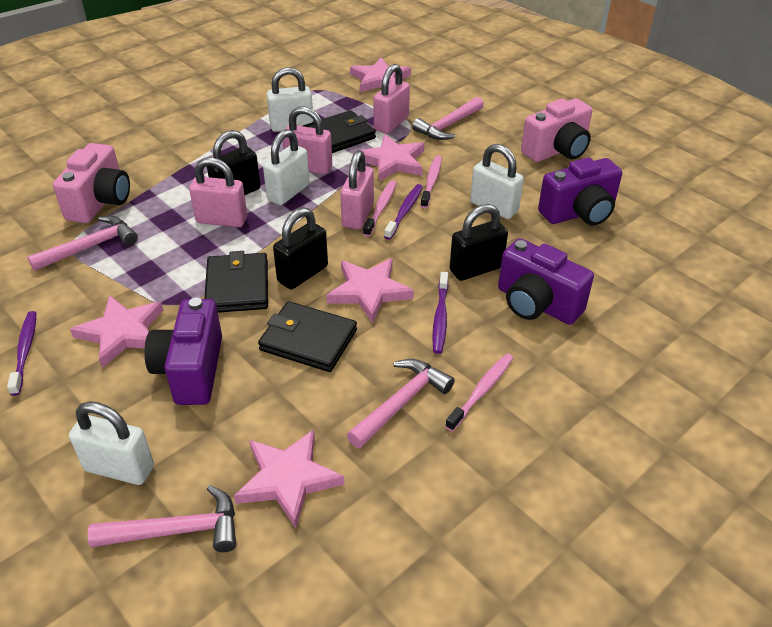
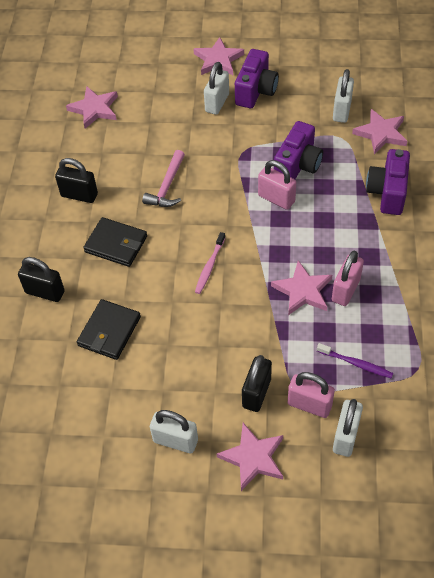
black wallet: [204,251,268,313] [258,301,357,372] [303,110,376,153] = 3 -> [77,299,141,360] [83,217,147,267] = 2
pink camera: [53,143,130,223] [521,99,593,162] = 2 -> none = 0
pink hammer: [27,216,138,271] [88,485,236,552] [347,359,455,449] [412,97,484,140] = 4 -> [142,150,185,207] = 1
pink padlock: [189,157,247,227] [283,106,332,174] [340,150,374,229] [374,64,410,134] = 4 -> [258,160,296,210] [288,372,335,418] [332,251,364,306] = 3
pink toothbrush: [363,180,397,237] [420,155,442,208] [445,353,513,432] = 3 -> [195,232,225,294] = 1
purple toothbrush: [7,311,37,396] [384,184,423,240] [432,272,448,354] = 3 -> [317,343,393,378] = 1

